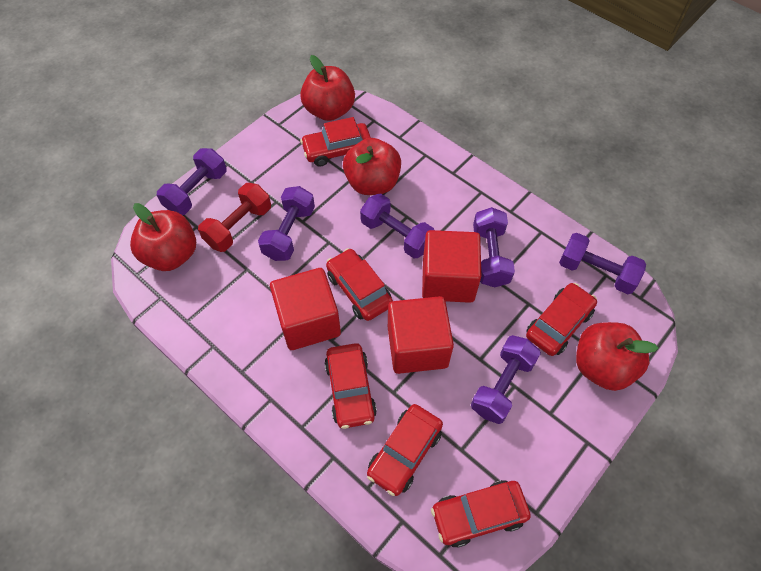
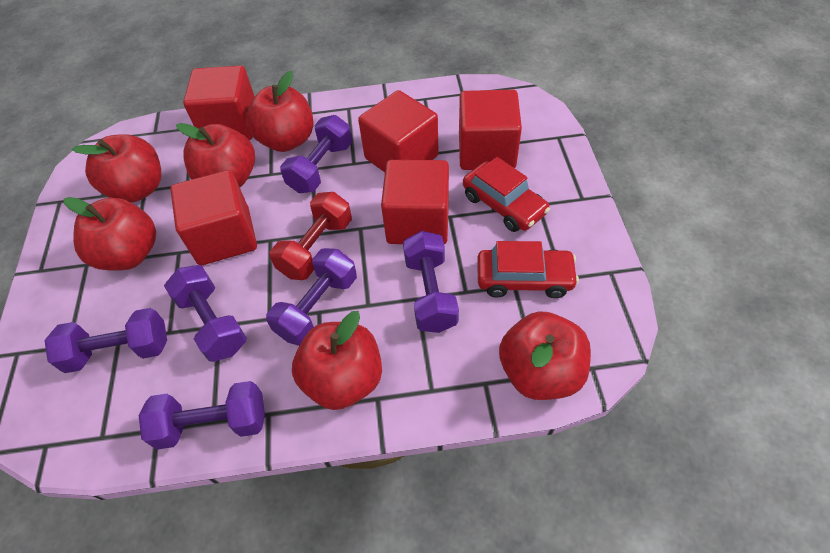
red apple: [130,203,196,271] [300,55,355,121] [343,138,401,195] [576,322,658,391] = 4 -> [64,197,156,271] [72,134,161,203] [176,123,255,187] [246,71,314,152] [292,311,382,410] [499,311,591,400] = 6
red car: [300,117,371,167] [324,343,377,429] [326,248,393,321] [367,404,443,496] [431,480,531,548] [526,283,597,356] = 6 -> [463,157,550,232] [477,241,579,298] = 2
red cube: [270,268,341,350] [388,296,454,374] [422,230,481,303] = 3 -> [170,170,257,265] [183,66,255,140] [358,90,439,172] [381,160,449,244] [459,90,522,170] = 5

